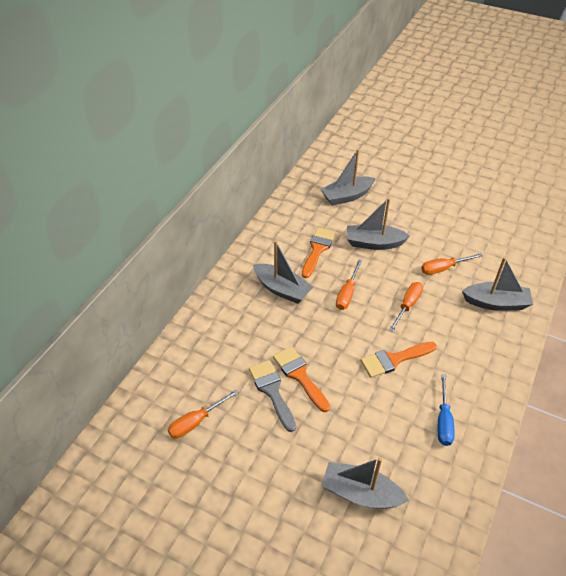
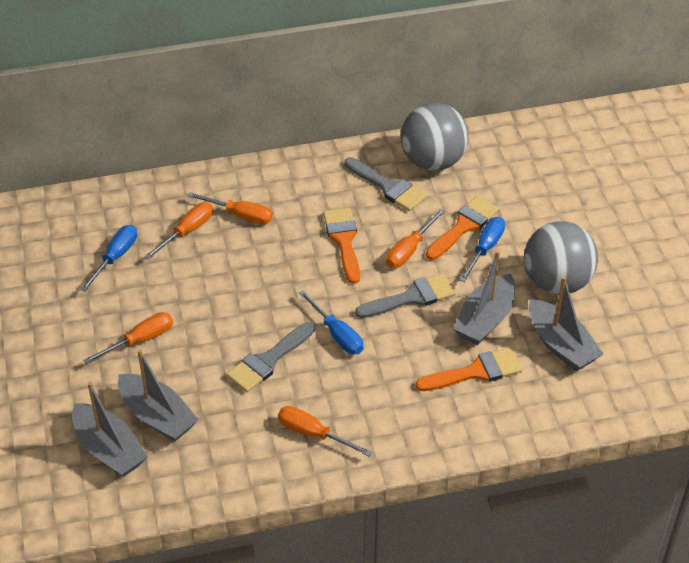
blue screwdriver: [438,374,455,446] = 1 -> [80,225,137,292] [299,290,364,355] [459,217,505,282] = 3
grey ball: none = 0 -> [401,103,468,171] [524,221,598,294] = 2
grey boat: [253,240,313,304] [321,149,376,206] [321,457,410,508] [347,198,410,250] [462,257,533,311] = 5 -> [72,382,148,477] [118,349,199,442] [453,250,515,345] [529,276,603,371] = 4
grey brush: [249,360,296,432] = 1 -> [226,322,315,392] [345,157,427,211] [355,273,456,318] = 3
orange screwdriver: [168,390,239,439] [336,260,362,310] [389,282,423,332] [421,253,483,275] = 4 -> [83,312,173,364] [144,202,213,260] [187,192,273,224] [278,406,372,456] [386,209,445,268] = 5

